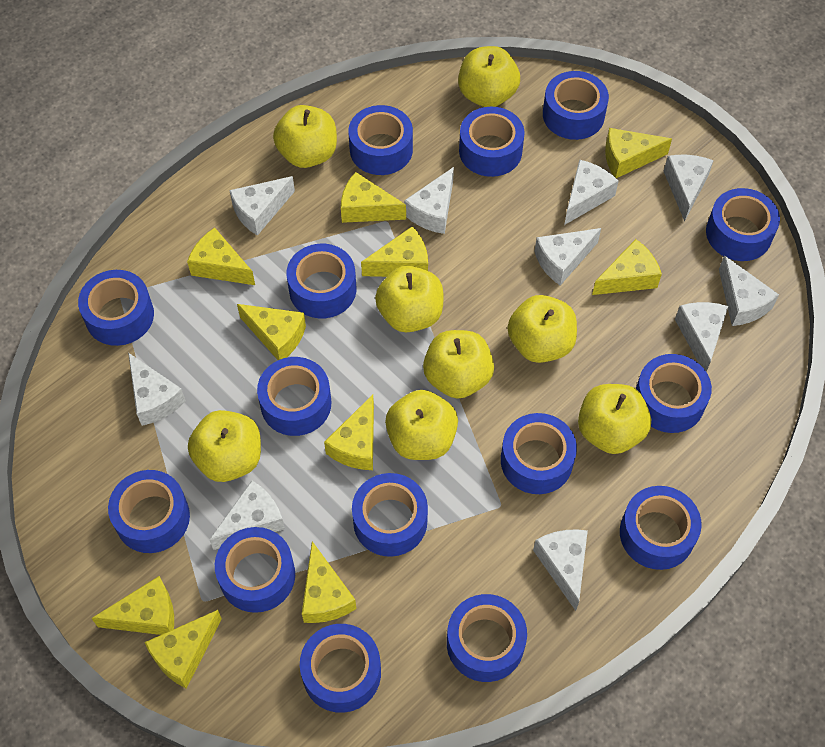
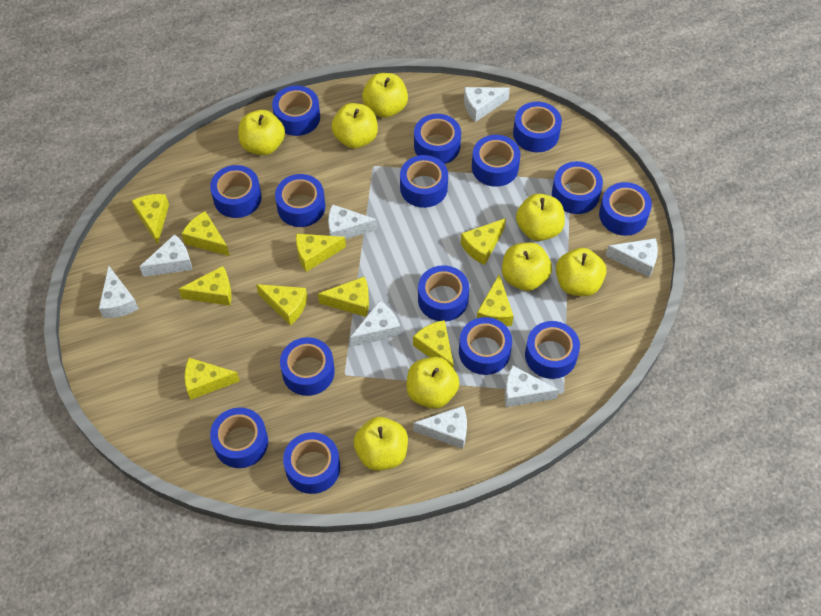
white cheese: [128,353,186,426] [210,481,285,550] [229,176,295,236] [404,167,454,234] [533,529,588,611] [534,228,601,286] [564,160,619,225] [663,155,714,222] [675,302,728,372] [719,255,779,326] = 10 -> [99,266,139,318] [139,234,192,277] [328,204,377,239] [350,300,400,347] [413,406,467,449] [464,87,510,122] [505,365,559,407] [605,238,658,277] = 8

